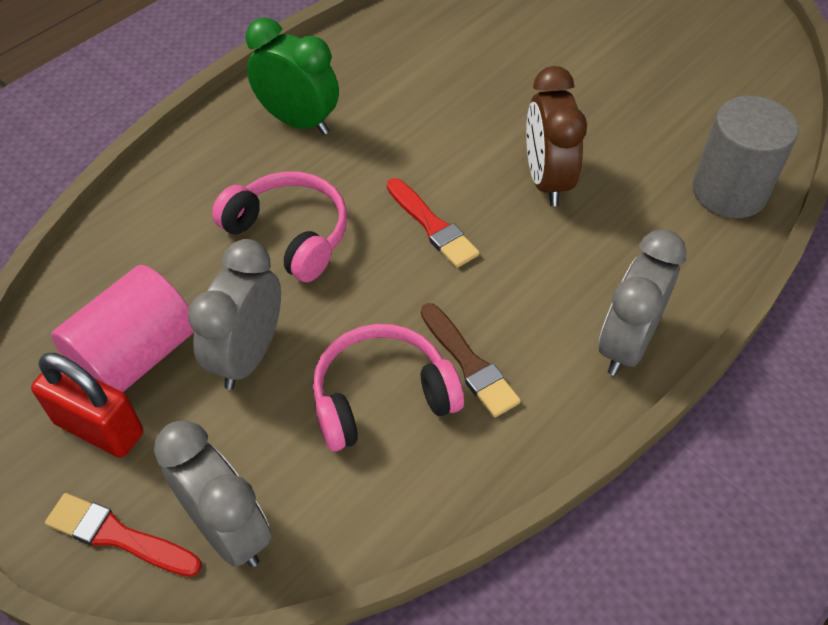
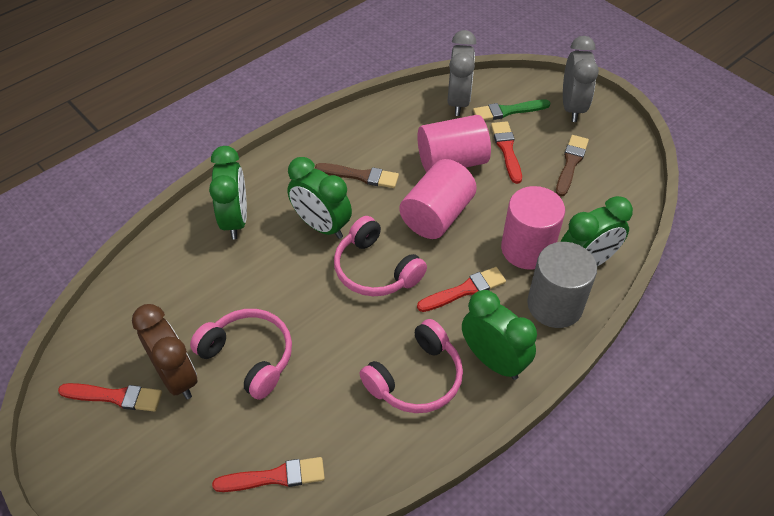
brown brush: [421,303,521,417] = 1 -> [315,163,399,188] [556,135,589,197] = 2
green brush: none = 0 -> [473,99,550,121] = 1
green clock: [246,18,339,135] = 1 -> [209,146,247,239] [287,157,352,239] [462,290,537,380] [561,196,633,266] = 4
grey clock: [154,420,271,567] [188,239,281,390] [599,229,687,376] = 3 -> [448,30,476,116] [563,36,599,122] = 2
pink cylinder: [51,265,194,392] = 1 -> [399,159,477,239] [417,115,491,172] [501,186,565,270] = 3
pink headphones: [212,171,348,282] [313,324,464,452] = 2 -> [190,309,292,400] [334,216,427,296] [360,319,463,413] = 3
red brush: [45,493,202,577] [387,178,480,268] = 2 -> [58,383,162,412] [212,457,325,492] [417,267,506,312] [491,121,522,184] = 4
red padlock: [31,353,143,458] = 1 -> none = 0

